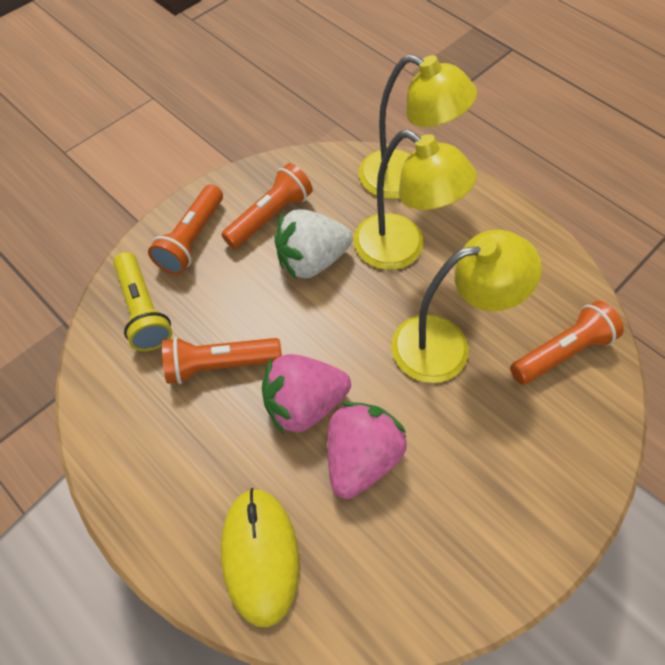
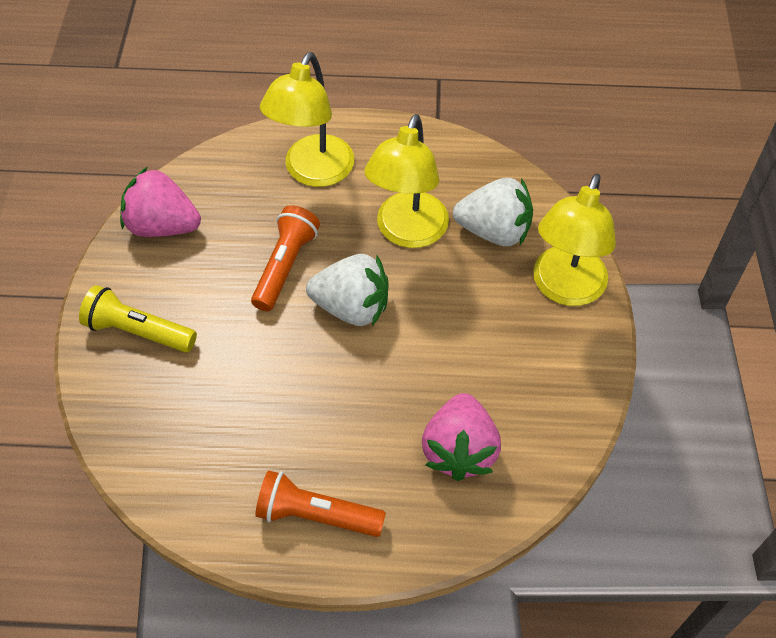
orange flashlight: [148,184,223,275] [162,337,282,384] [221,163,313,249] [510,301,624,385] = 4 -> [251,205,320,311] [255,470,386,537] = 2
white strawberry: [275,209,353,280] = 1 -> [306,254,389,326] [453,177,533,246] = 2
yellow mouse: [221,488,299,627] = 1 -> none = 0

